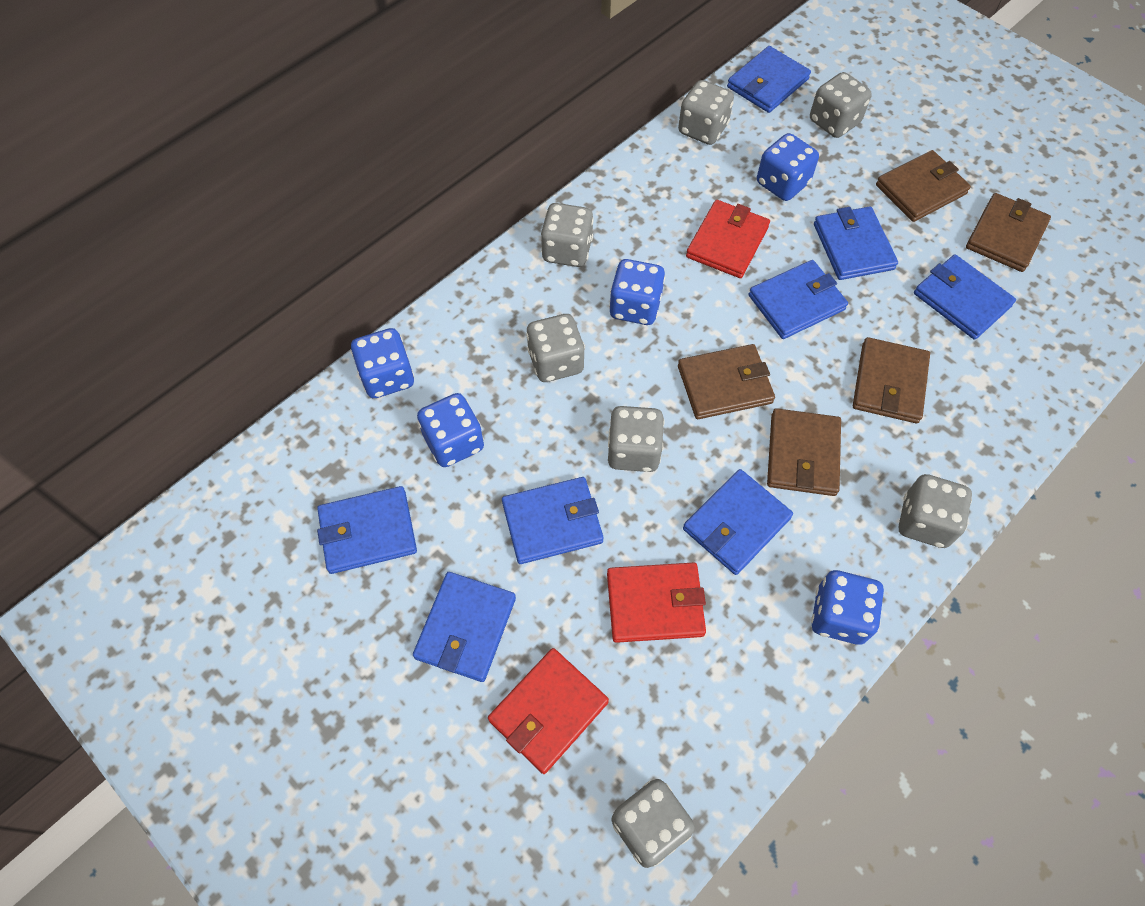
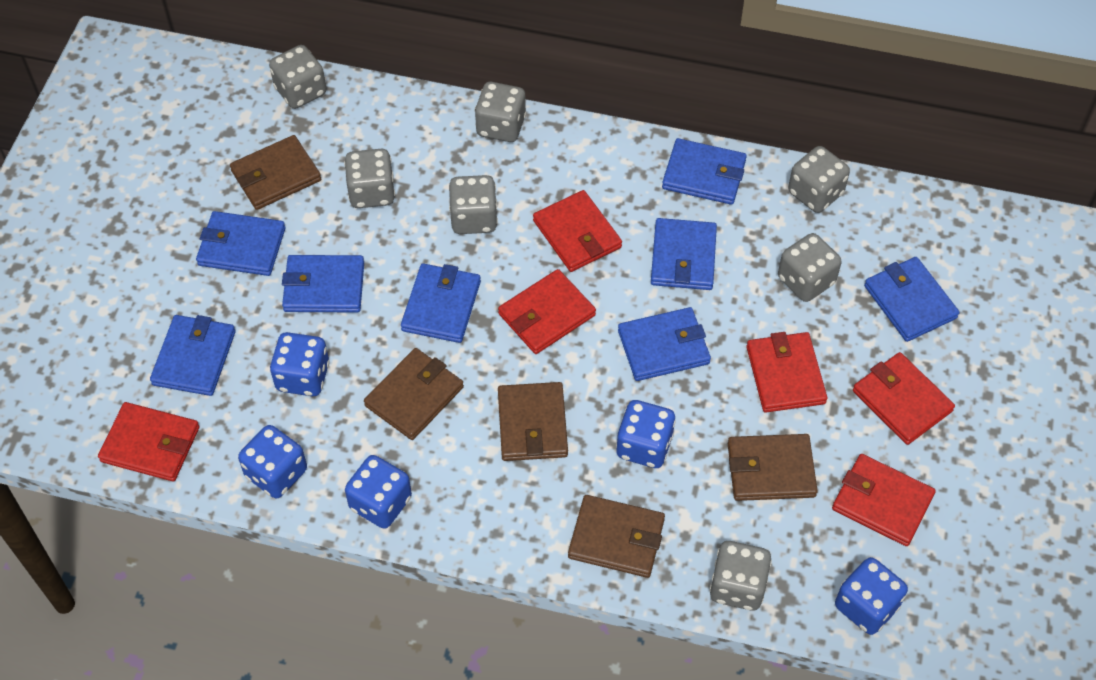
red wallet: [488,648,609,774] [607,563,706,643] [686,200,770,278] = 3 -> [98,402,200,481] [498,269,596,354] [533,190,622,272] [746,332,827,412] [832,454,936,546] [853,352,955,445] = 6

